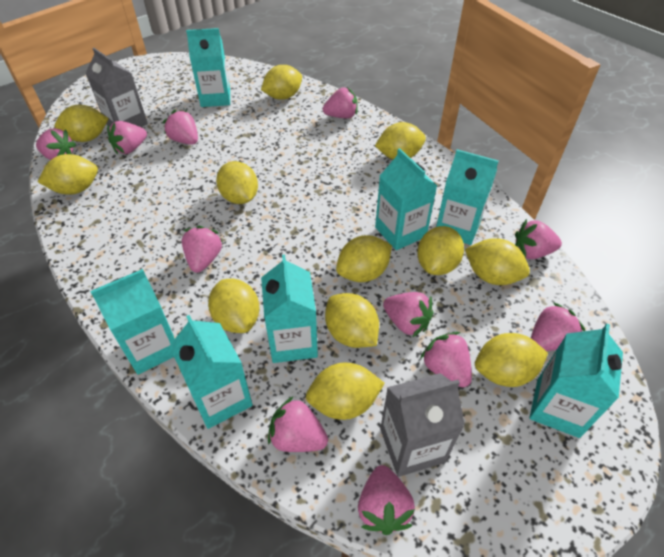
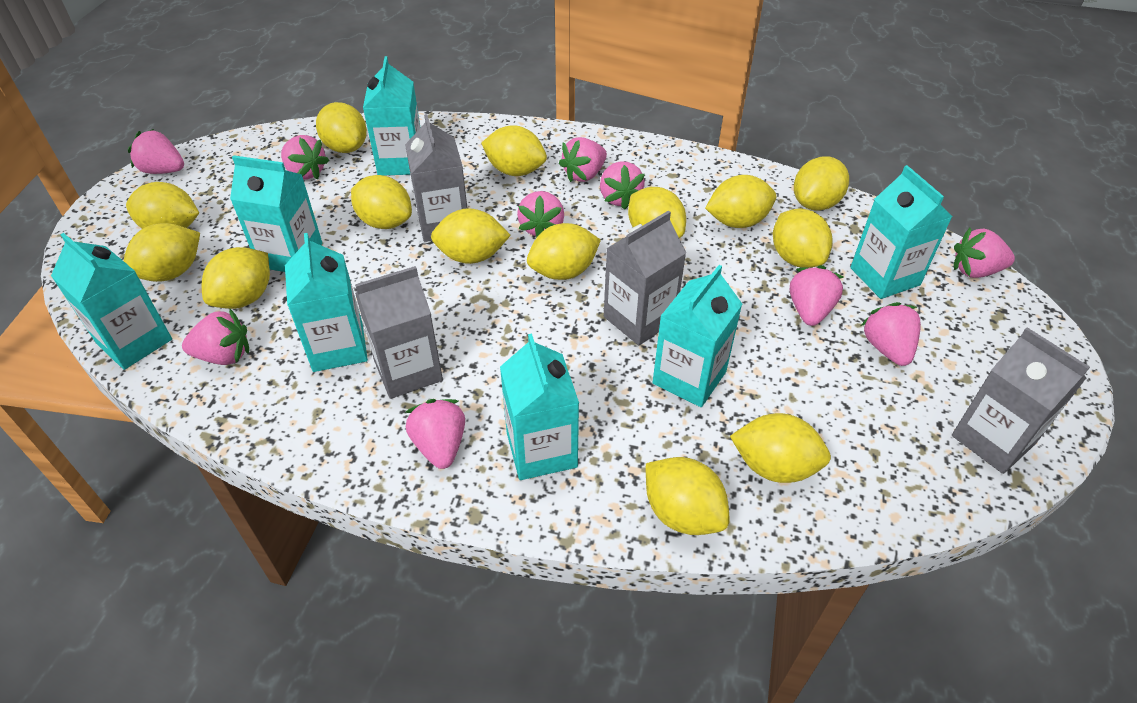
grey carton: [85,48,148,127] [380,373,465,477] = 2 -> [355,266,443,399] [405,114,467,242] [604,210,687,345] [952,327,1090,474] = 4
pink strawberry: [36,128,76,160] [107,121,147,154] [163,110,198,145] [182,226,222,273] [268,397,328,452] [323,87,358,118] [358,465,415,535] [383,292,433,338] [420,332,472,387] [515,219,562,259] [531,302,585,351] = 11 -> [128,129,184,174] [182,309,249,365] [281,135,329,179] [405,399,465,469] [517,191,564,238] [559,137,607,182] [600,161,645,210] [790,265,844,326] [861,302,921,366] [954,228,1015,278] = 10
yellow lemon: [38,154,98,195] [55,105,109,142] [208,279,259,333] [216,161,258,204] [261,65,302,100] [306,362,384,420] [325,293,379,348] [336,235,392,282] [375,122,426,159] [417,226,464,275] [465,238,530,285] [475,333,548,387] = 12 -> [124,223,200,282] [126,182,199,229] [202,247,270,309] [316,102,367,153] [351,175,412,229] [431,208,511,264] [481,125,547,176] [527,223,601,280] [628,187,686,238] [646,457,730,535] [705,175,776,228] [730,413,831,483] [773,209,832,268] [794,157,849,211] = 14

